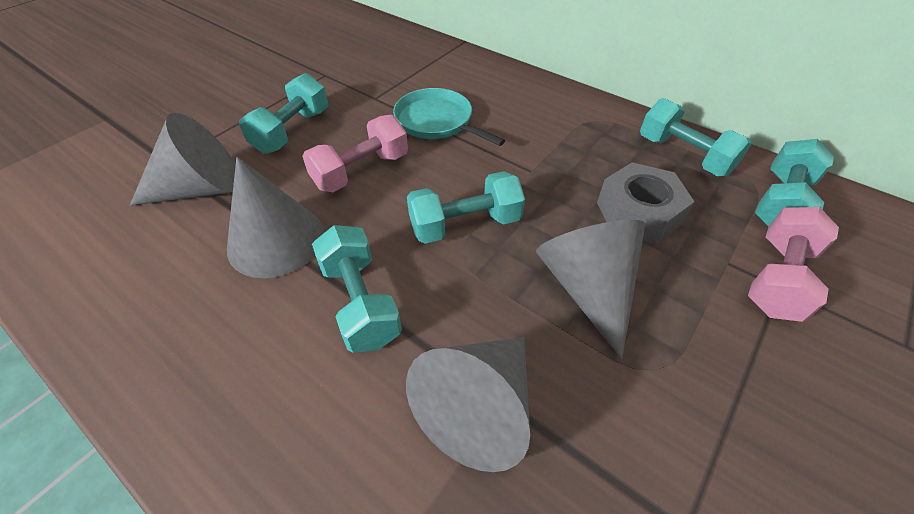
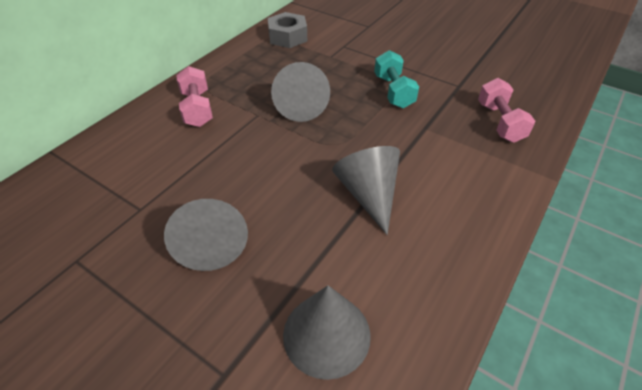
turquoise dumbbell: [239,73,328,154] [312,225,402,353] [407,171,525,244] [640,98,752,176] [755,139,834,227] = 5 -> [374,50,419,108] = 1
turquoise pan: [393,88,505,146] = 1 -> none = 0

